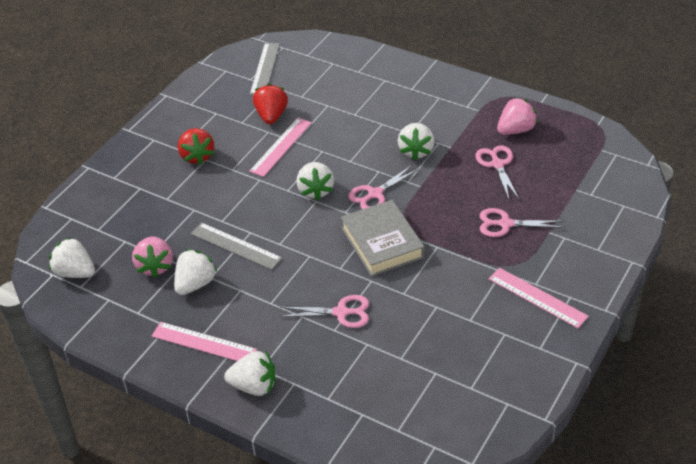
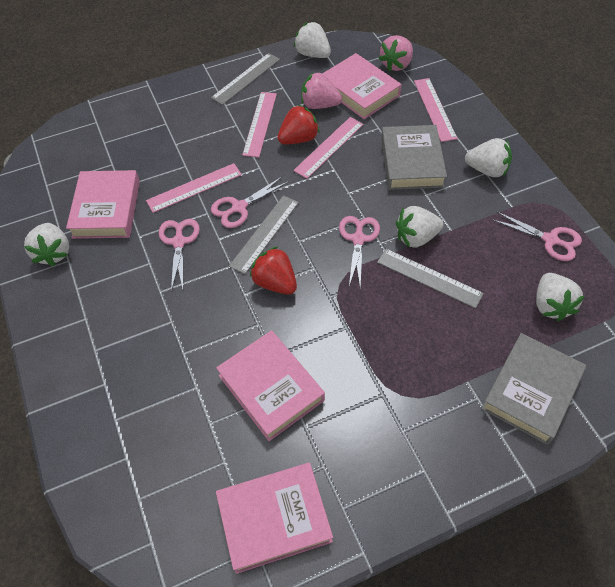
grey book: [341,200,425,276] = 1 -> [381,125,447,190] [481,333,586,445] = 2
grey ruler: [191,222,282,270] [250,43,280,95] = 2 -> [211,53,280,105] [229,195,299,274] [377,249,484,309] = 3
pink book: none = 0 -> [66,170,140,239] [216,330,325,441] [216,463,333,574] [322,53,402,119] = 4
pink ruler: [152,322,257,361] [249,118,312,177] [489,268,589,328] = 3 -> [146,163,242,213] [242,92,277,157] [293,117,364,179] [414,78,458,142] = 4

